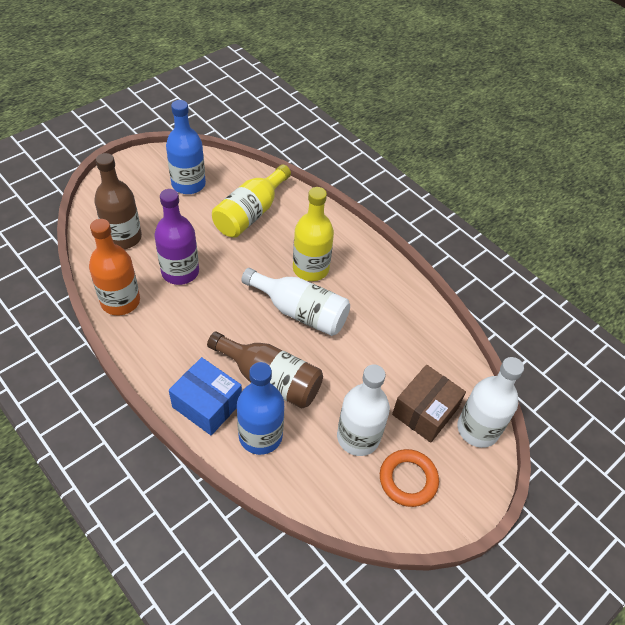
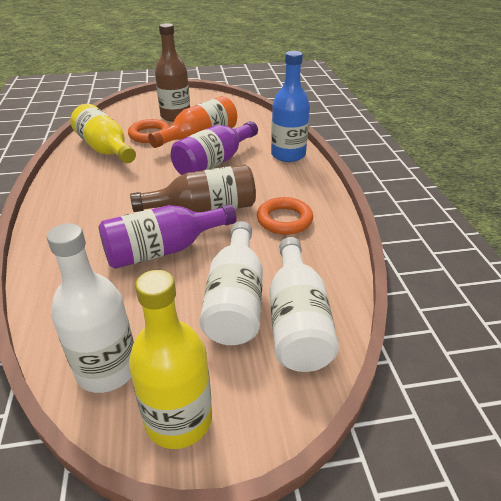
blue bottle: [166,100,206,194] [237,362,284,455] = 2 -> [271,51,310,162] = 1
blue box: [169,357,242,435] = 1 -> none = 0
brown box: [392,365,466,443] = 1 -> none = 0
orange ring: [380,449,439,507] = 1 -> [128,119,170,143] [257,197,313,235] = 2
purple bottle: [154,189,199,285] = 1 -> [98,204,236,269] [171,121,258,175] = 2

